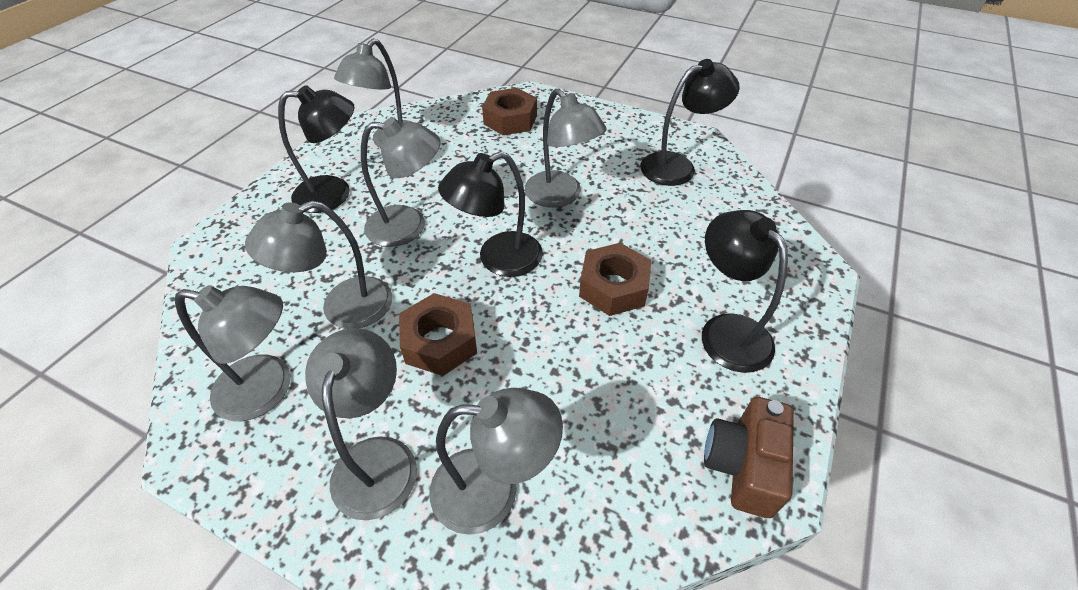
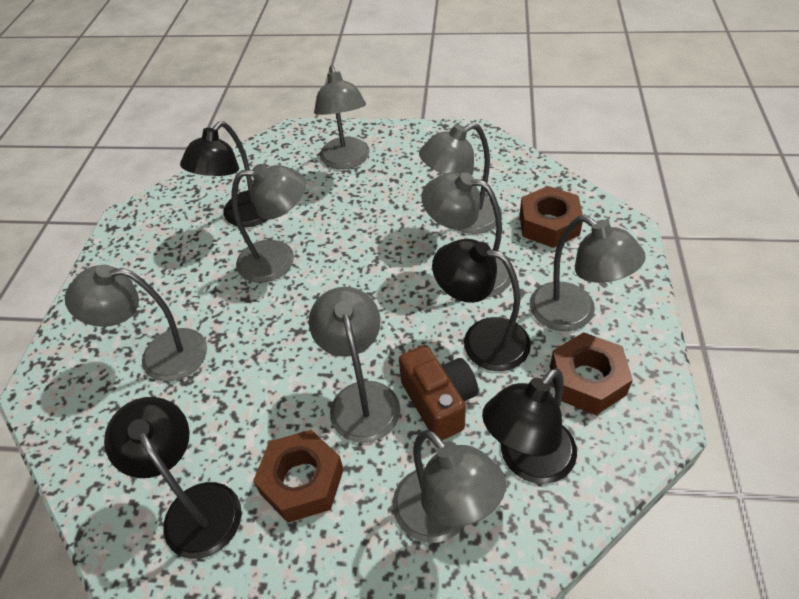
grey lamp: [175,285,290,421] [245,201,393,329] [305,328,417,521] [334,38,412,148] [361,117,441,247] [430,388,563,535] [525,89,607,207] = 7 -> [65,264,207,381] [231,164,306,283] [309,287,400,443] [314,65,370,169] [393,430,506,543] [419,123,502,234] [421,172,511,297] [530,215,646,331] = 8

